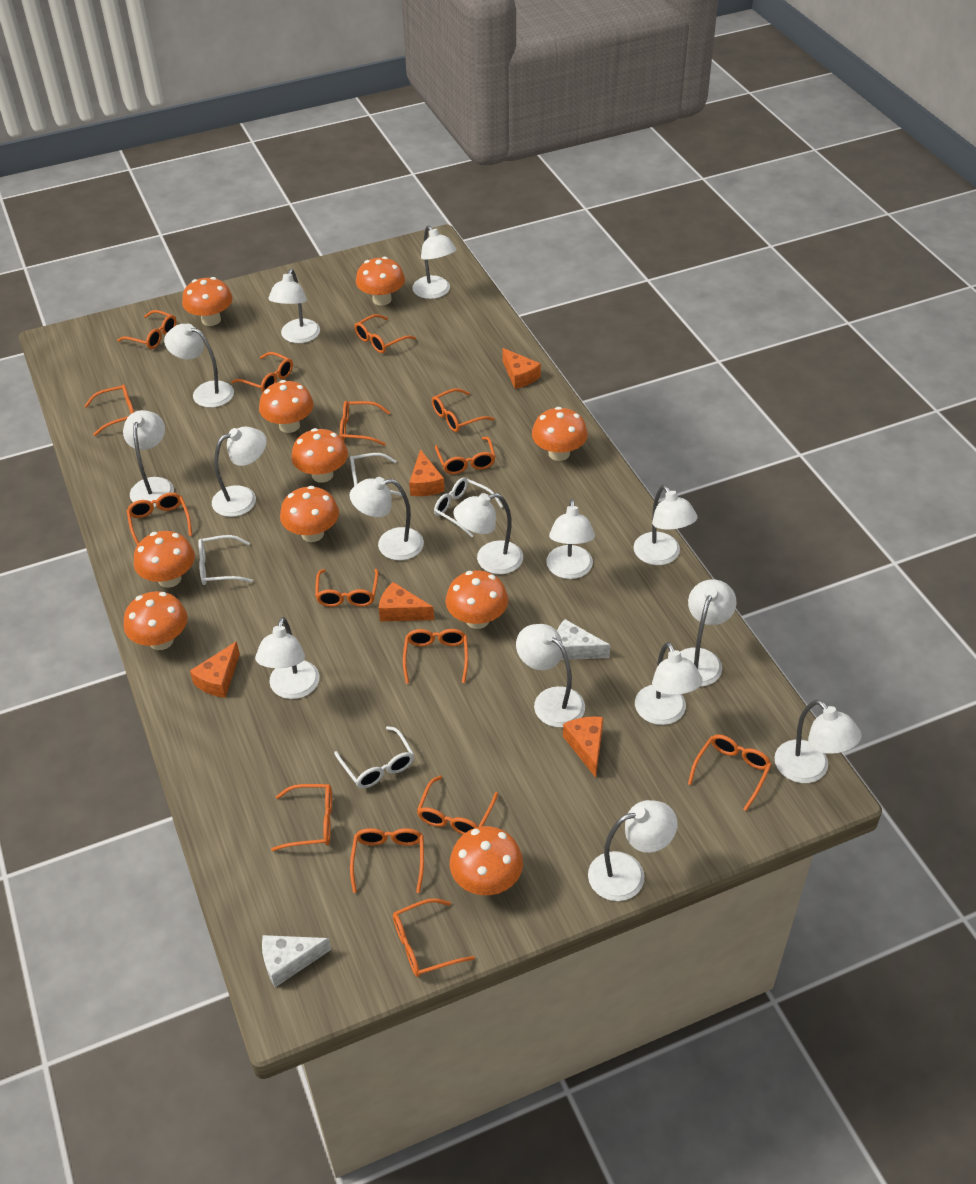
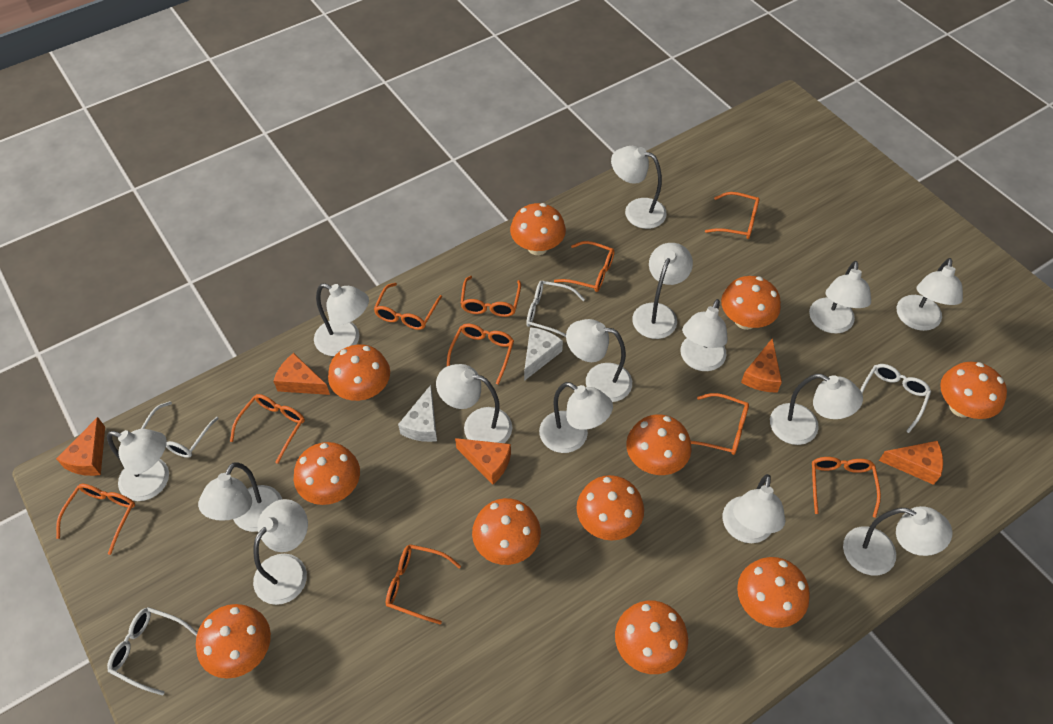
orange glasses: [85,384,134,436] [117,310,177,349] [127,493,192,545] [231,352,293,392] [271,784,332,851] [315,569,379,607] [340,401,390,446] [350,828,424,893] [355,314,416,353] [393,898,475,977] [403,629,468,684] [417,776,498,835] [432,388,495,432] [435,437,496,474] [688,734,772,811] = 15 -> [56,484,135,555] [230,394,305,464] [374,283,442,330] [386,544,461,624] [447,324,514,385] [460,276,521,317] [554,241,615,292] [691,393,749,455] [705,192,760,239] [812,457,881,518] = 10
orange mushroom: [123,591,188,650] [134,531,195,588] [182,277,233,326] [259,380,314,433] [280,486,339,542] [291,428,348,483] [356,257,405,306] [446,571,508,629] [450,826,523,895] [532,407,588,461] = 10 -> [196,604,271,679] [294,442,360,505] [328,344,390,401] [472,498,541,565] [510,203,566,255] [576,475,644,541] [615,600,688,674] [626,414,692,475] [721,276,781,330] [737,557,810,628] [940,362,1007,419] = 11

